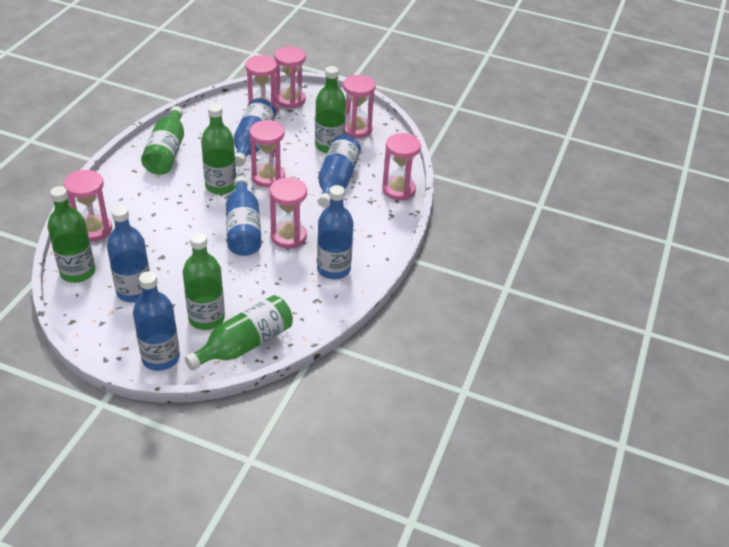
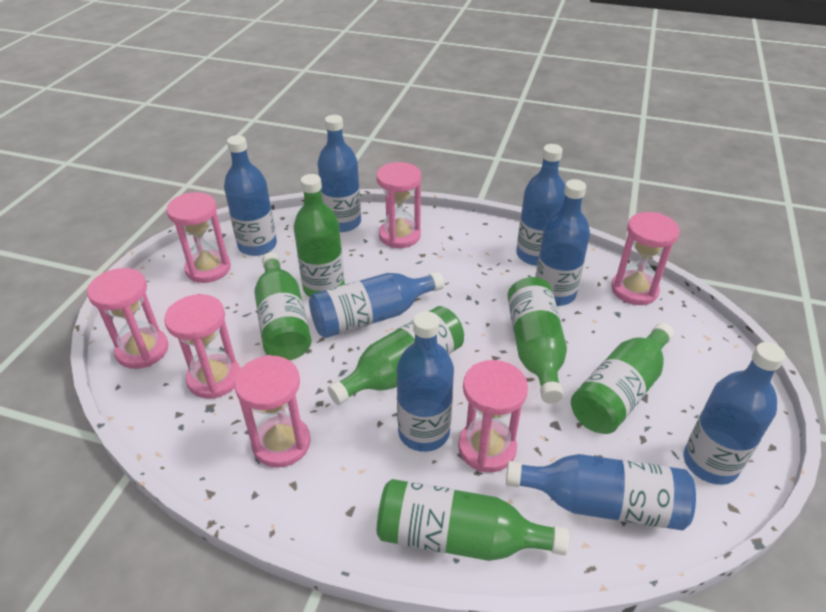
blue bottle: [107,205,150,302] [133,271,180,371] [226,176,262,256] [234,98,276,167] [317,185,353,279] [318,135,361,208] = 6 -> [224,135,277,256] [309,272,444,338] [318,115,361,232] [397,311,454,452] [506,454,696,530] [516,144,565,266] [535,179,590,306] [684,342,785,485] = 8

